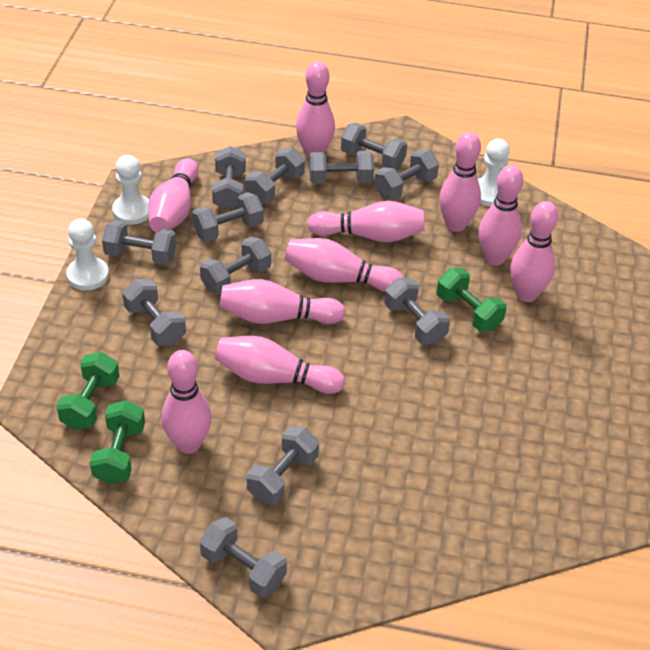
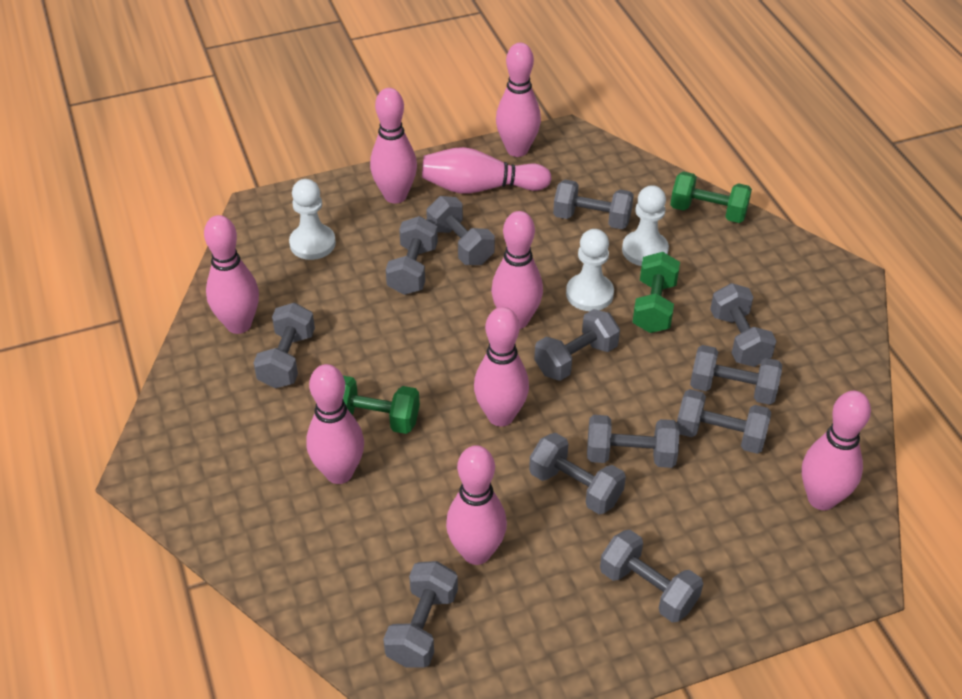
pink bowling pin: [148,158,198,233] [162,350,212,454] [215,336,345,394] [220,279,345,324] [285,238,404,292] [296,61,335,158] [307,201,425,242] [439,132,481,232] [479,165,523,265] [511,201,558,302] = 10 -> [204,215,259,334] [306,364,364,484] [370,88,417,204] [422,147,552,194] [446,445,507,565] [474,307,529,426] [491,211,543,329] [496,43,541,157] [802,391,871,510] = 9

